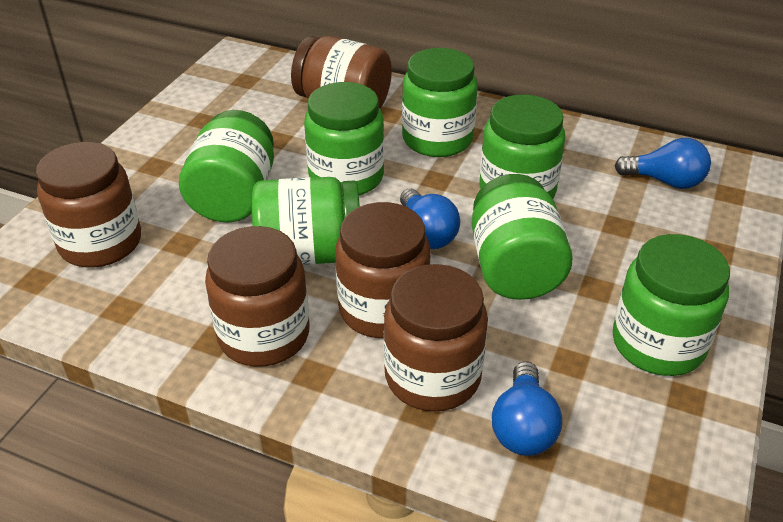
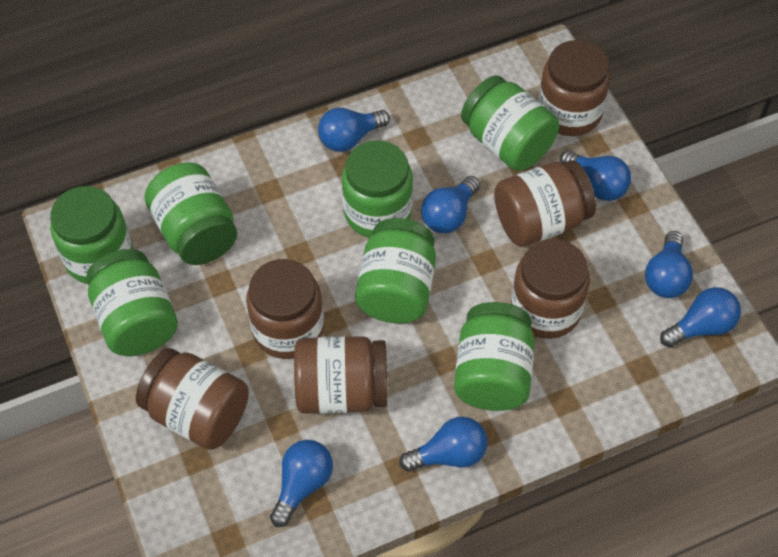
blue light bulb: [400,189,460,249] [492,361,562,456] [615,138,711,189] = 3 -> [270,440,333,527] [318,108,390,152] [399,417,487,472] [421,176,480,233] [560,150,631,201] [645,231,693,298] [660,287,741,348] = 7
brown jar: [36,142,141,268] [205,226,310,367] [291,36,392,109] [335,202,430,338] [384,264,488,411] = 5 -> [136,348,249,450] [246,259,324,359] [294,336,388,414] [494,160,596,247] [511,239,590,339] [538,40,610,136] = 6

